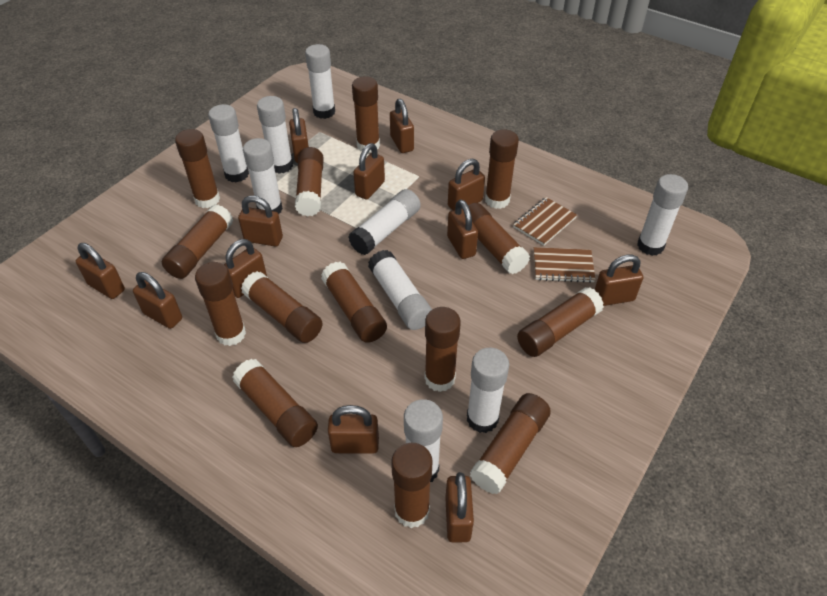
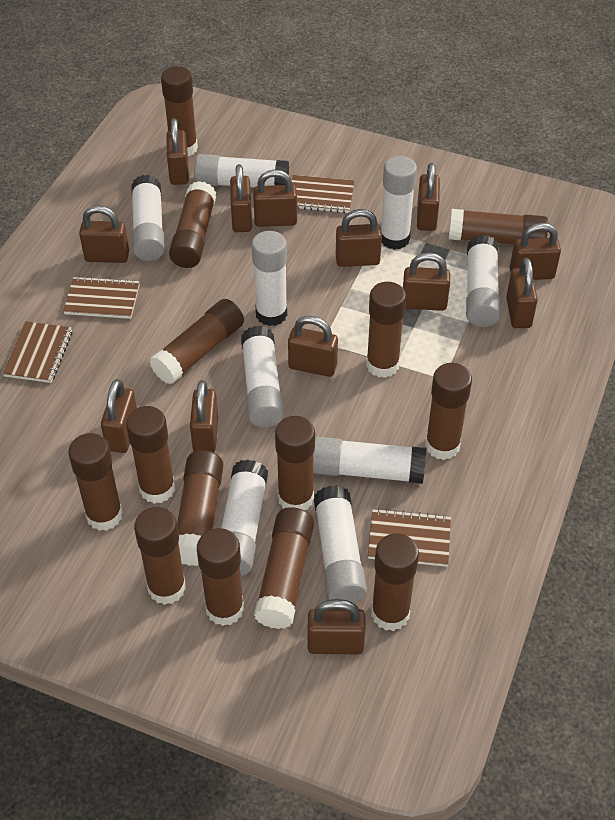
brown notebook: [513,197,577,246] [534,247,595,283] = 2 -> [3,321,73,383] [63,276,140,319] [292,175,355,213] [368,508,451,567] = 4
brown padlock: [76,243,125,299] [133,272,182,329] [224,239,267,298] [238,196,283,247] [289,108,309,163] [328,405,379,454] [353,143,385,200] [390,99,414,153] [445,472,474,543] [447,199,478,259] [448,159,485,210] [595,255,643,306] = 12 -> [79,205,129,263] [101,379,137,453] [166,118,189,185] [190,380,218,453] [230,164,252,232] [253,169,297,227] [288,316,338,377] [308,599,366,654] [336,209,382,267] [403,253,450,311] [417,163,440,231] [506,258,538,328] [510,223,561,280] = 13

